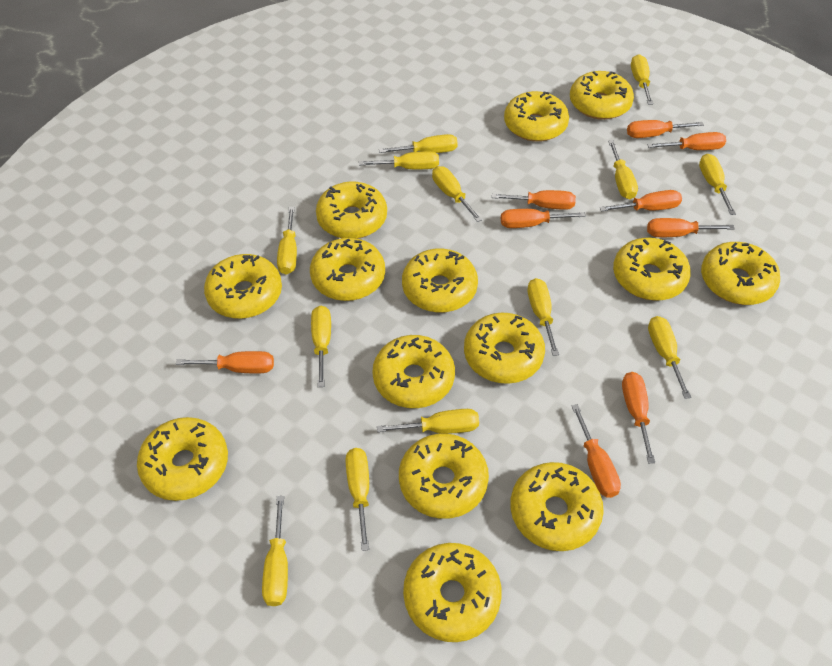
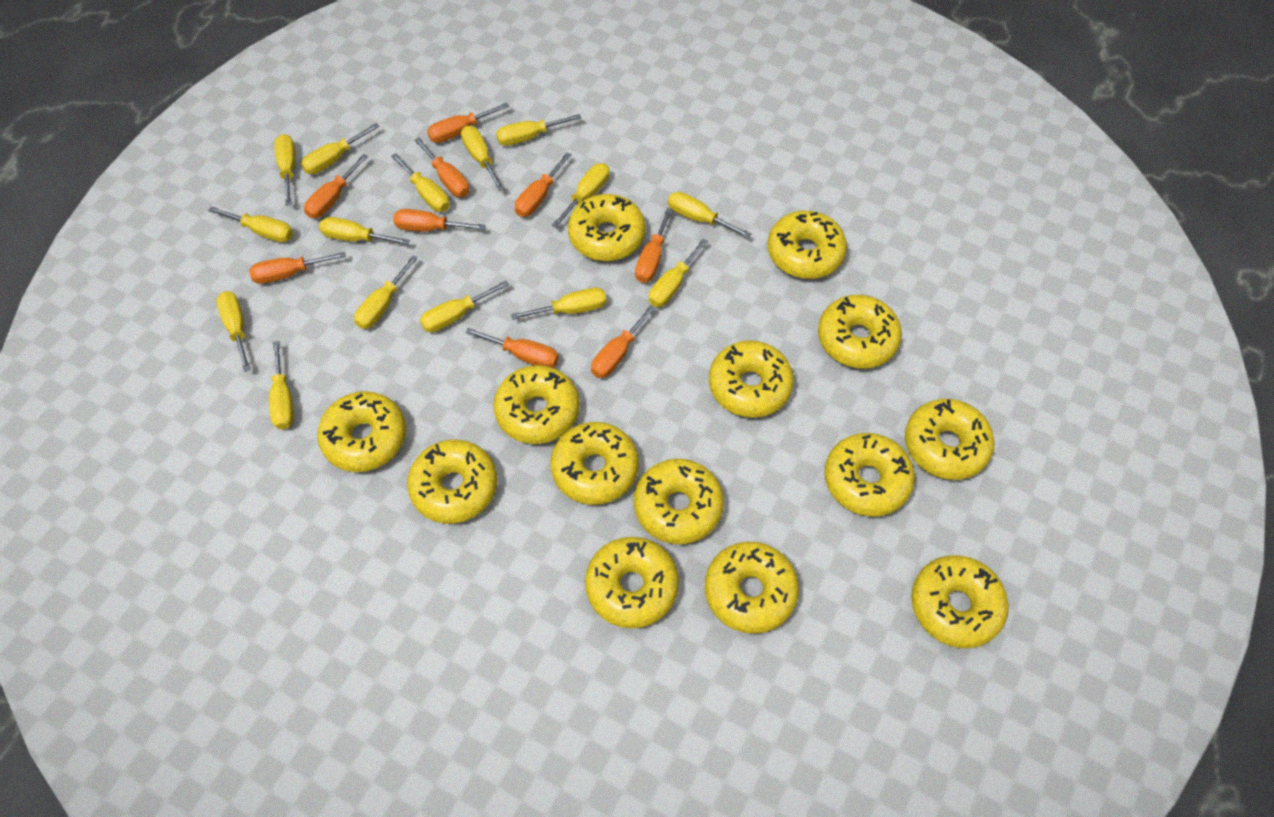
yellow screwdriver: [262,496,288,606] [277,207,297,275] [311,306,331,387] [345,448,369,551] [359,151,439,169] [377,409,479,434] [379,134,458,153] [432,166,482,222] [528,278,559,356] [608,140,638,199] [631,54,653,105] [648,316,691,399] [699,154,736,215] = 13 -> [208,206,293,242] [216,291,251,372] [269,341,294,429] [274,134,296,206] [301,123,380,174] [319,217,410,245] [354,255,418,329] [391,153,450,212] [420,280,509,332] [461,126,505,191] [496,114,581,146] [511,287,607,320] [552,163,609,228] [649,238,708,307] [668,192,751,238] = 15

